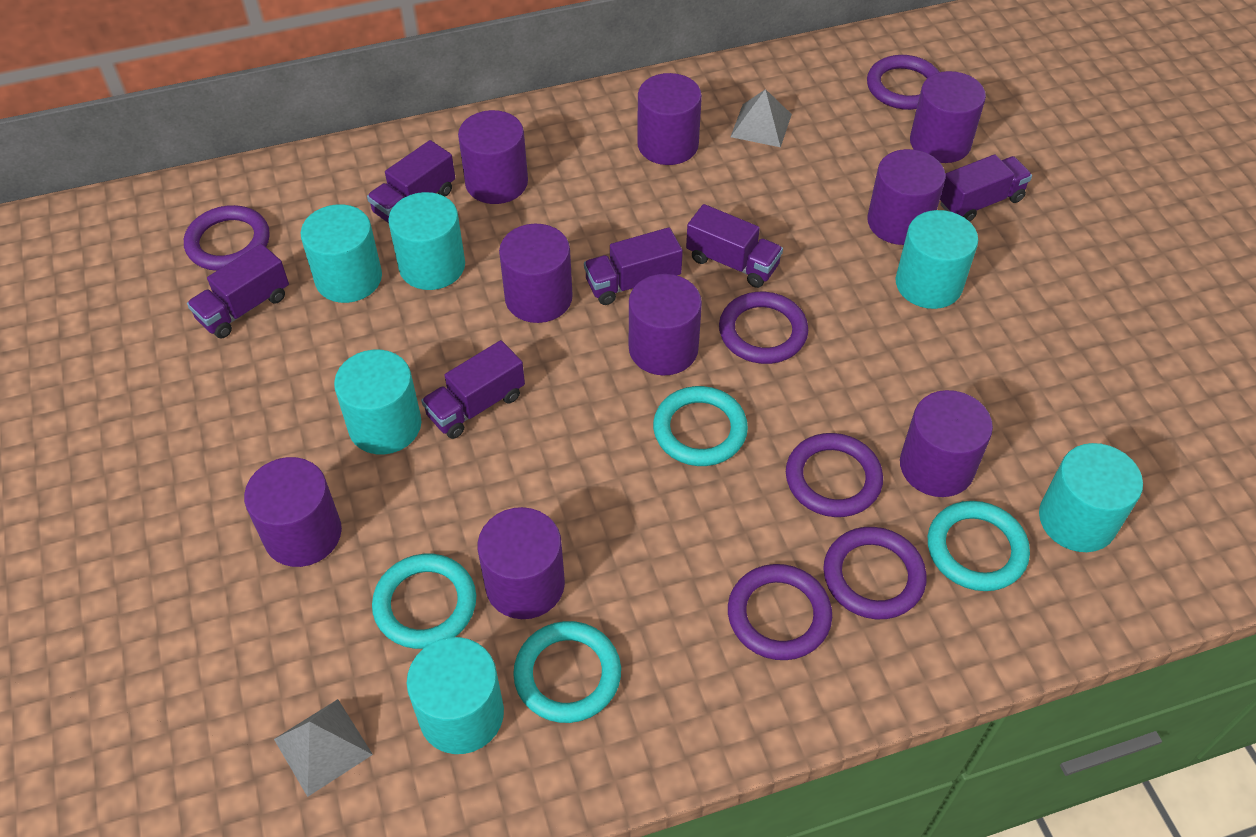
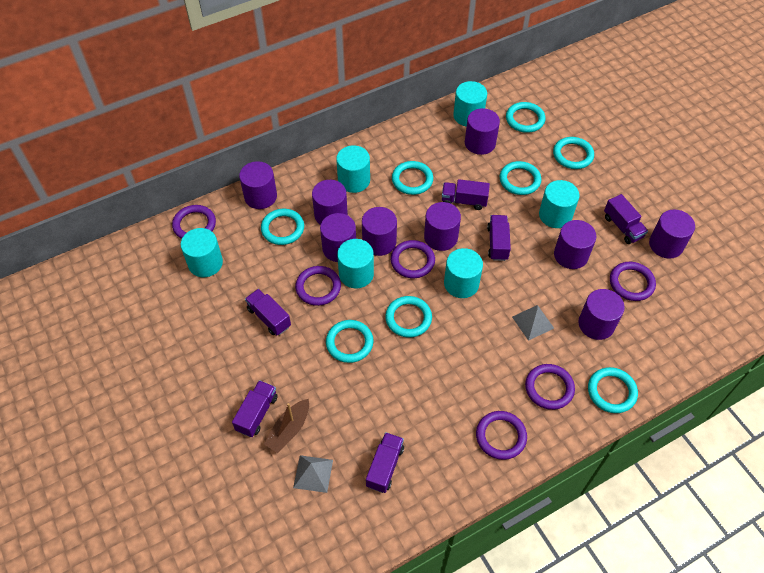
brown boat: none = 0 -> [264,399,309,453] = 1
turquoise ring: [372,554,476,649] [513,621,621,723] [653,386,748,466] [928,501,1030,591] = 4 -> [261,209,304,245] [326,320,373,363] [385,296,432,338] [392,161,433,195] [500,161,541,195] [506,102,545,133] [553,137,594,169] [588,367,638,413] = 8

